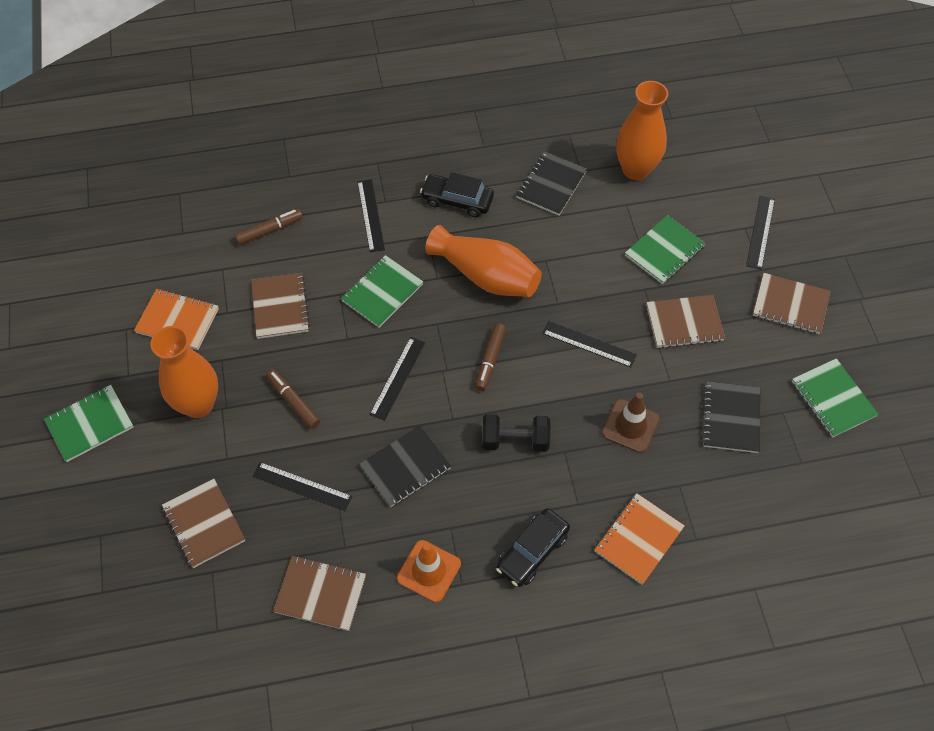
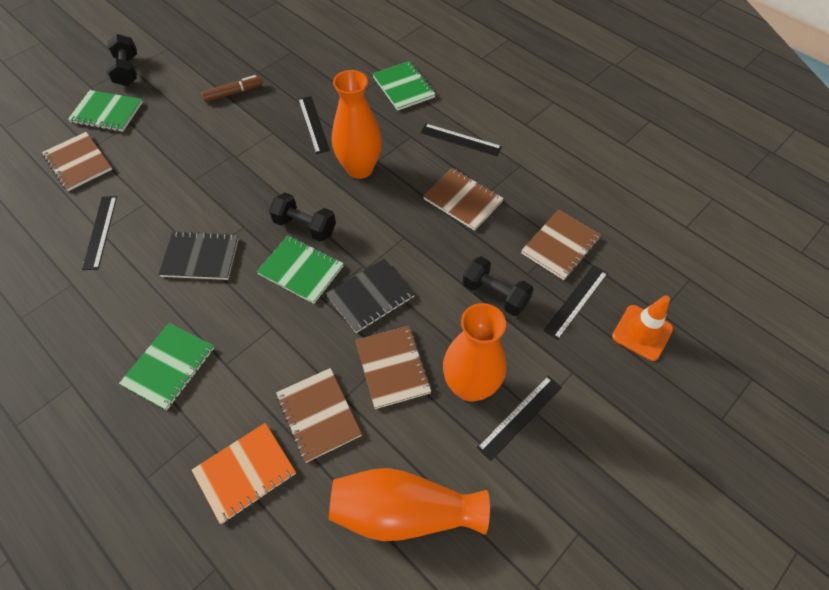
black car: [420,172,494,217] [496,508,570,587] = 2 -> none = 0
black dumbbell: [482,414,550,452] = 1 -> [106,34,137,86] [269,193,336,242] [463,256,534,316] = 3
black notebook: [359,426,451,507] [516,151,587,215] [702,381,760,453] = 3 -> [158,231,239,280] [326,259,415,333] = 2
brown marker: [235,209,303,245] [266,370,320,429] [475,323,506,391] = 3 -> [201,75,263,102] = 1
brown traffic cone: [602,392,660,453] = 1 -> none = 0
orange notebook: [134,289,219,350] [594,493,685,585] = 2 -> [192,423,296,524] = 1

